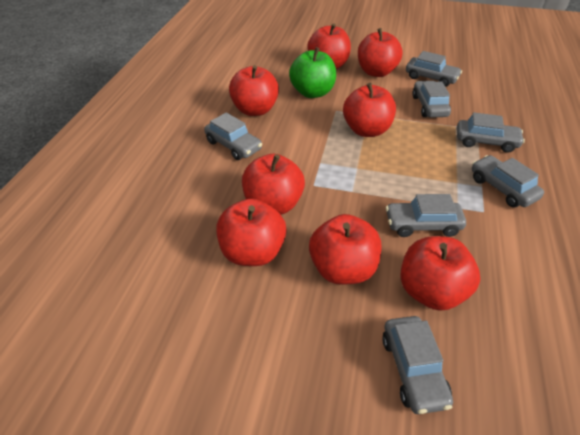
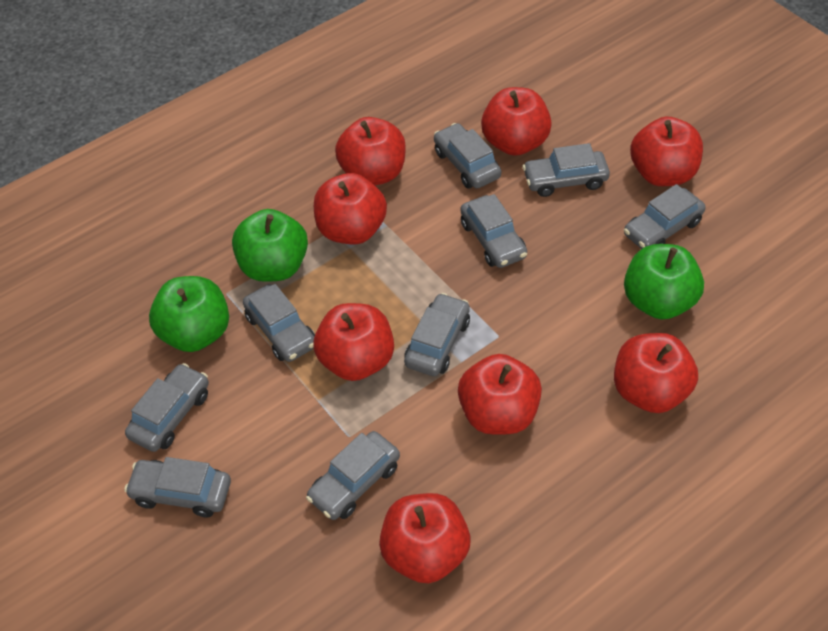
green apple: [289,47,336,98] = 1 -> [149,276,229,352] [232,209,308,282] [624,244,704,320] = 3
grey car: [204,113,262,160] [382,316,453,414] [386,194,466,237] [406,51,462,87] [412,81,451,118] [457,112,525,153] [472,155,544,208] = 7 -> [124,457,231,518] [125,363,209,452] [243,284,315,362] [306,431,400,520] [404,293,470,376] [434,123,501,189] [460,194,527,268] [522,143,610,197] [624,184,706,249] = 9

